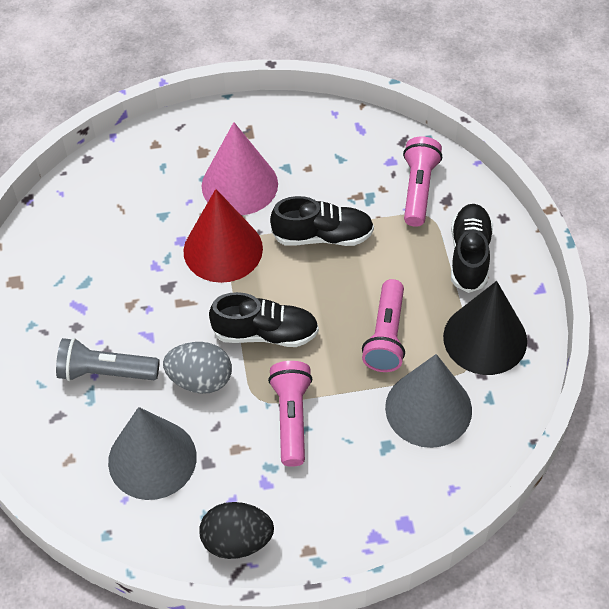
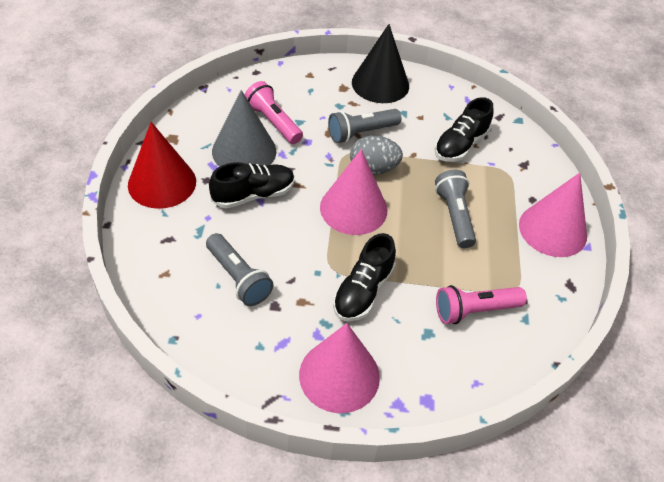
black egg: [199,502,274,559] = 1 -> none = 0
grey cone: [108,407,197,500] [385,354,472,448] = 2 -> [212,90,276,167] = 1
grey flashlight: [56,338,160,381] = 1 -> [206,233,273,306] [328,109,402,143] [435,170,476,248] = 3
pink cone: [202,122,278,215] = 1 -> [299,323,380,413] [320,149,387,235] [519,173,587,257] = 3
pink flashlight: [268,361,312,467] [362,279,405,372] [403,136,442,227] = 3 -> [244,81,303,144] [436,285,527,324] = 2

